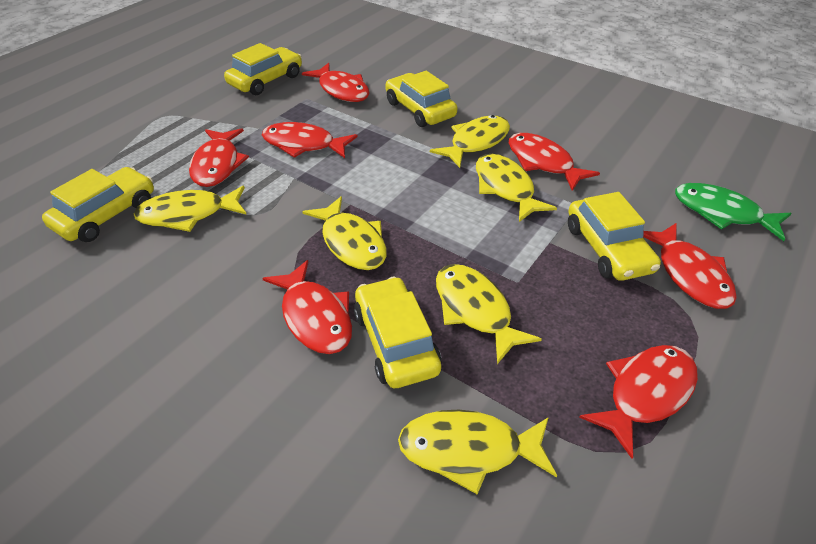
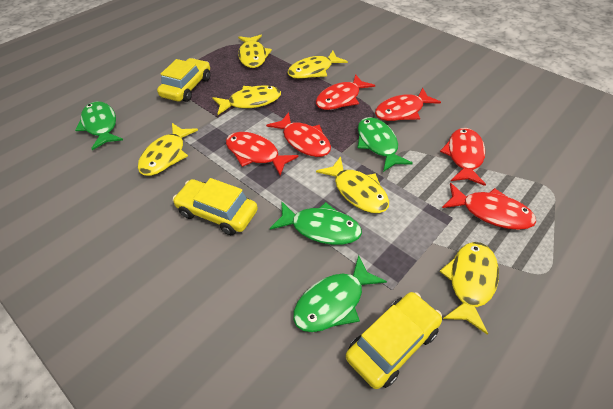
green fish: [675,183,792,241] = 1 -> [75,101,123,150] [270,201,362,245] [293,255,387,332] [358,117,413,172] = 4
red fish: [189,128,249,187] [262,122,358,158] [262,260,352,354] [302,63,370,102] [509,133,600,191] [579,345,698,459] [643,223,737,309] = 7 -> [226,132,299,176] [266,112,331,157] [316,74,375,110] [375,88,441,121] [440,128,486,186] [442,183,536,230] = 6
yellow car: [42,167,154,242] [224,43,302,95] [354,276,442,388] [385,71,457,127] [568,192,661,281] = 5 -> [157,58,210,102] [173,178,258,235] [346,292,442,389] = 3

